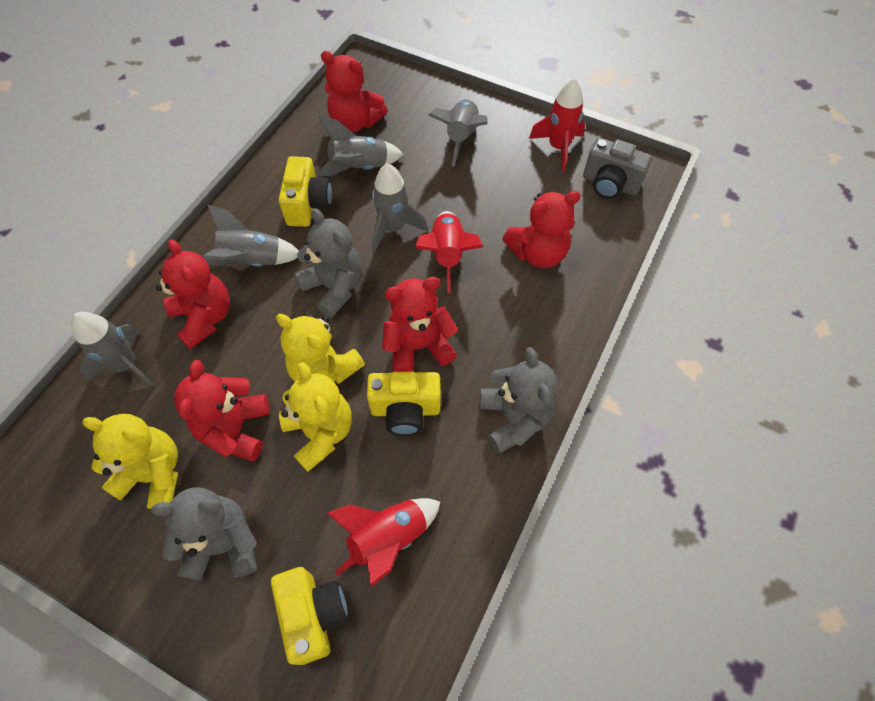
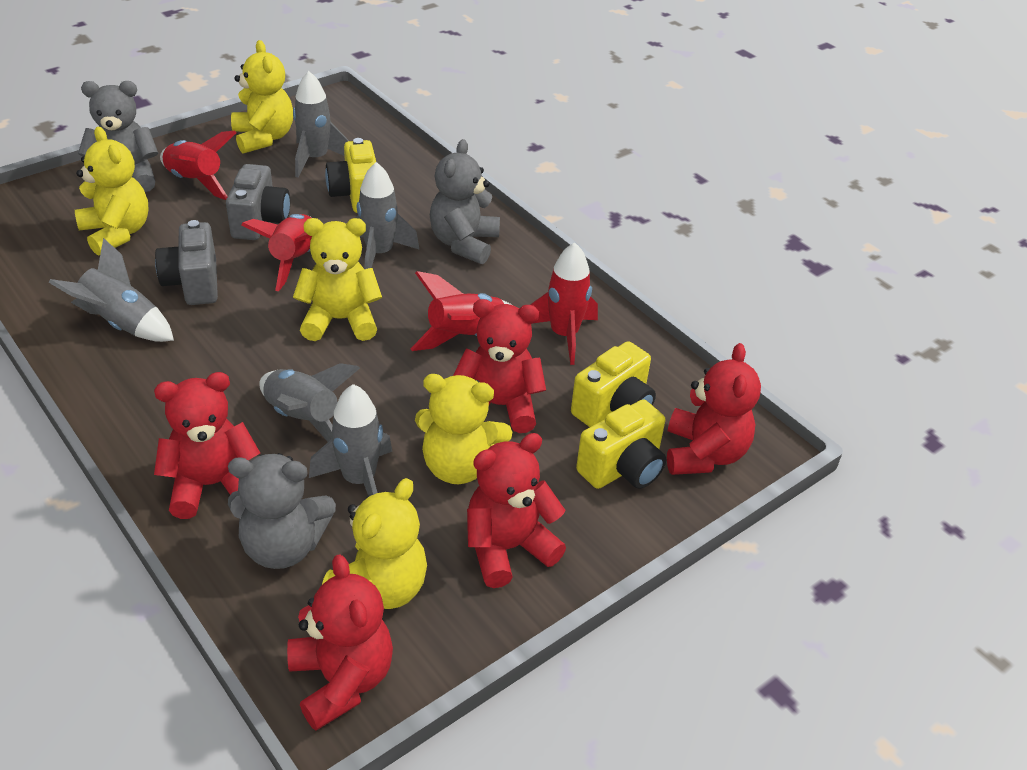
grey camera: [583,138,652,199] = 1 -> [155,220,218,305] [226,164,290,240] = 2
red rocket: [327,498,440,587] [415,211,483,293] [529,78,585,172] = 3 -> [160,131,236,200] [241,214,312,291] [411,271,512,351] [530,242,598,365] = 4
yellow teddy bear: [82,414,178,509] [276,314,365,384] [279,362,352,472] = 3 -> [75,127,148,256] [231,40,293,154] [293,218,382,341] [322,478,427,609] [415,374,512,484] = 5

